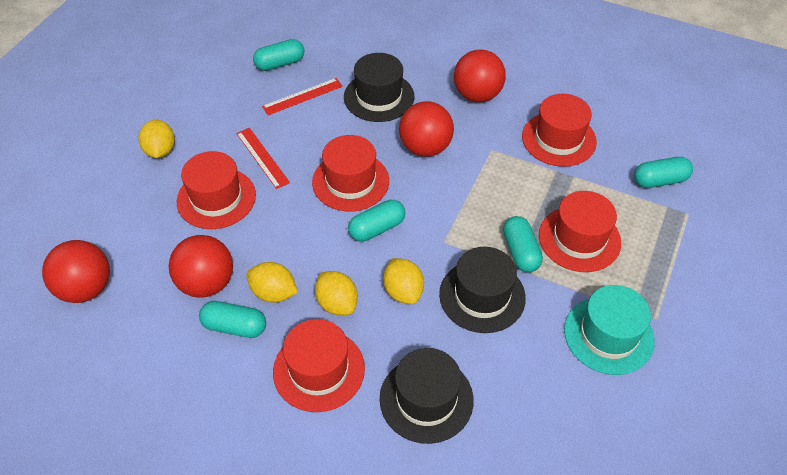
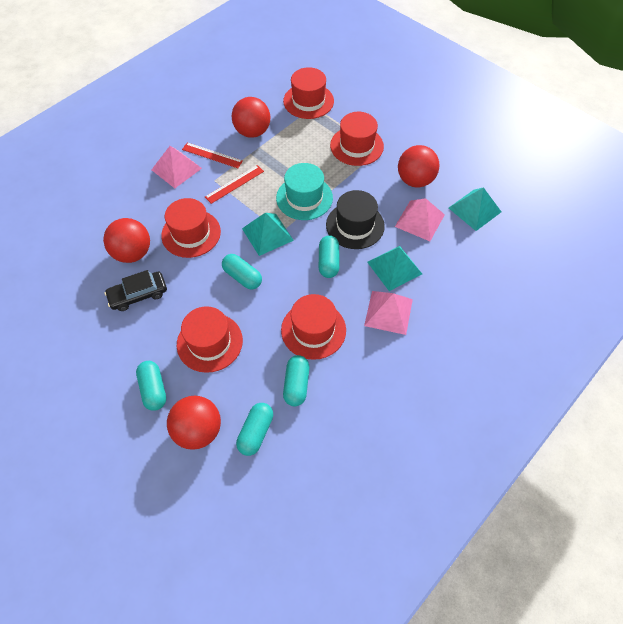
black car: none = 0 -> [104,270,167,311] = 1
black hat: [344,53,414,122] [380,348,474,444] [439,247,526,333] = 3 -> [326,190,385,249] = 1
pink pyramid: none = 0 -> [151,146,202,188] [364,291,413,335] [395,198,445,241] = 3
turquoise pyramid: none = 0 -> [242,213,294,256] [367,246,422,291] [449,187,501,231] = 3
yellow lemon: [138,120,175,158] [246,262,298,303] [315,271,358,315] [383,258,424,304] = 4 -> none = 0

